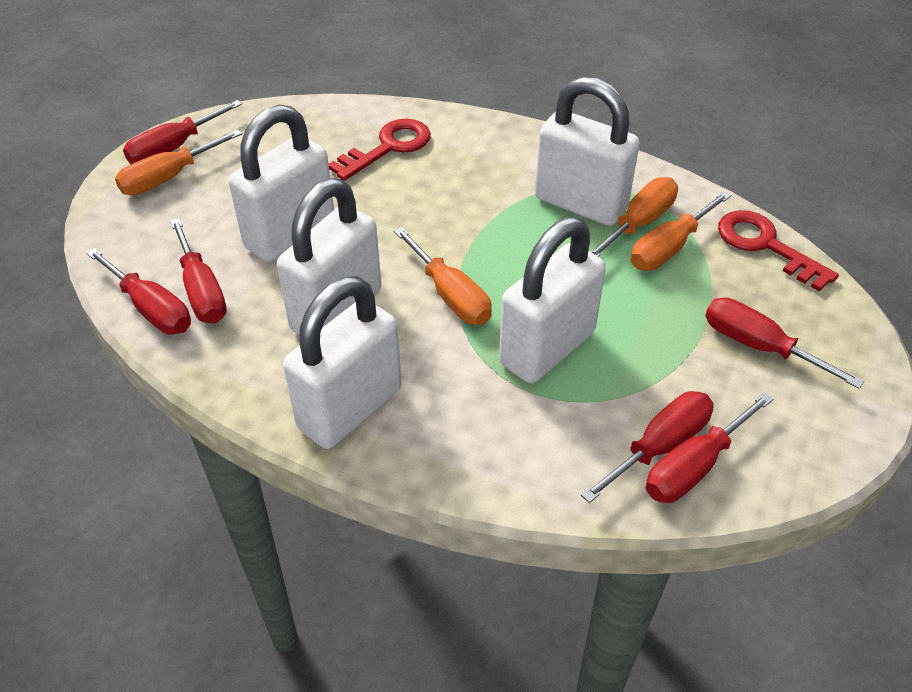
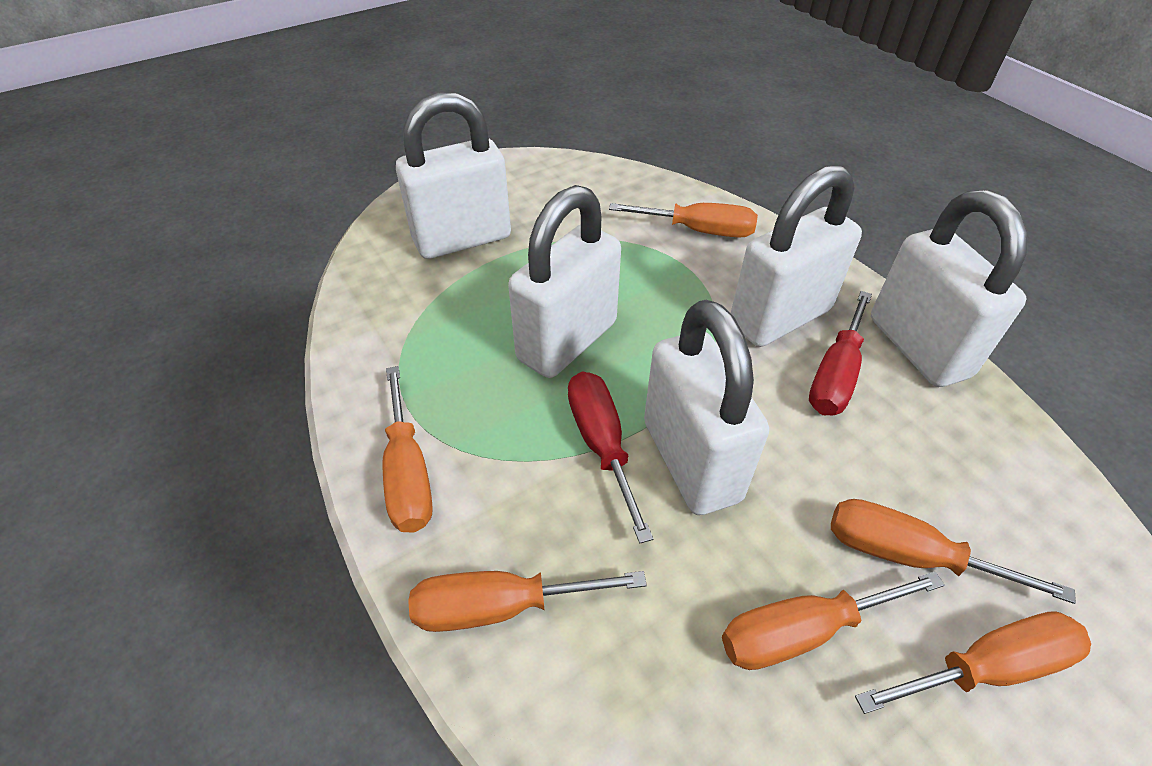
orange screwdriver: [115,129,242,195] [394,227,492,325] [590,177,678,257] [631,191,731,271] = 4 -> [383,366,433,533] [409,571,647,632] [609,203,758,238] [722,571,945,670] [831,499,1076,604] [855,611,1091,714] = 6
red key: [329,119,431,181] [718,210,839,291] = 2 -> none = 0
red screwdriver: [86,248,191,334] [123,100,242,164] [170,218,227,323] [580,391,714,503] [646,392,773,503] [705,298,864,389] = 6 -> [568,372,653,544] [809,291,872,416] = 2

